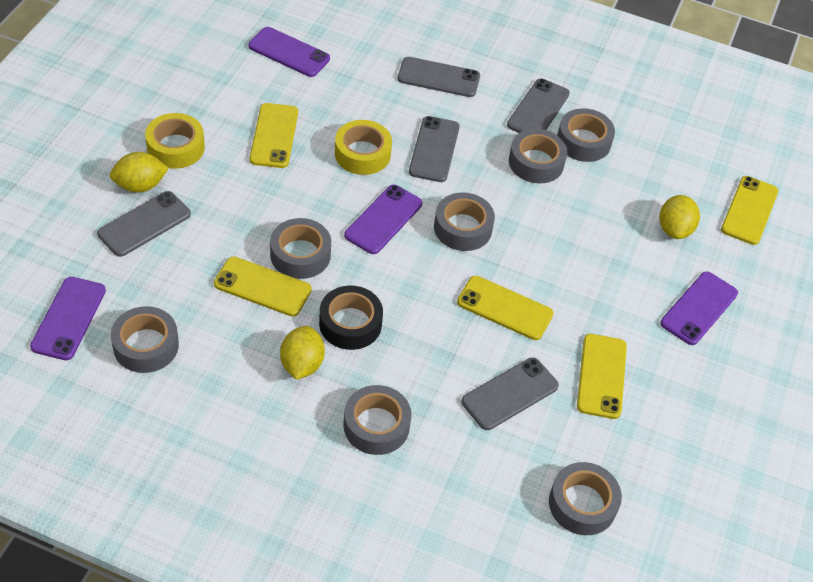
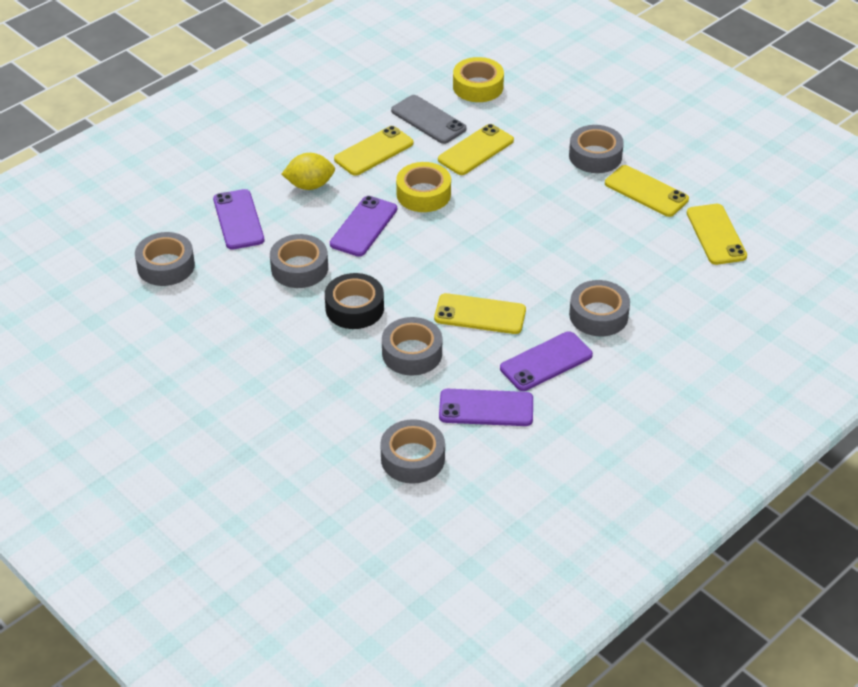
grey phone: [97,191,191,257] [398,57,480,97] [409,116,460,182] [461,357,559,430] [507,79,570,133] = 5 -> [391,95,467,144] = 1
grey tape: [111,306,179,373] [270,218,331,279] [343,385,412,455] [434,192,495,251] [509,129,567,183] [549,462,622,535] [557,108,615,162] = 7 -> [135,232,195,286] [270,234,328,288] [380,419,445,484] [382,317,442,376] [569,125,624,173] [569,280,630,336] = 6
yellow lemon: [110,152,169,193] [280,326,325,380] [659,195,700,239] = 3 -> [282,153,335,190] = 1

